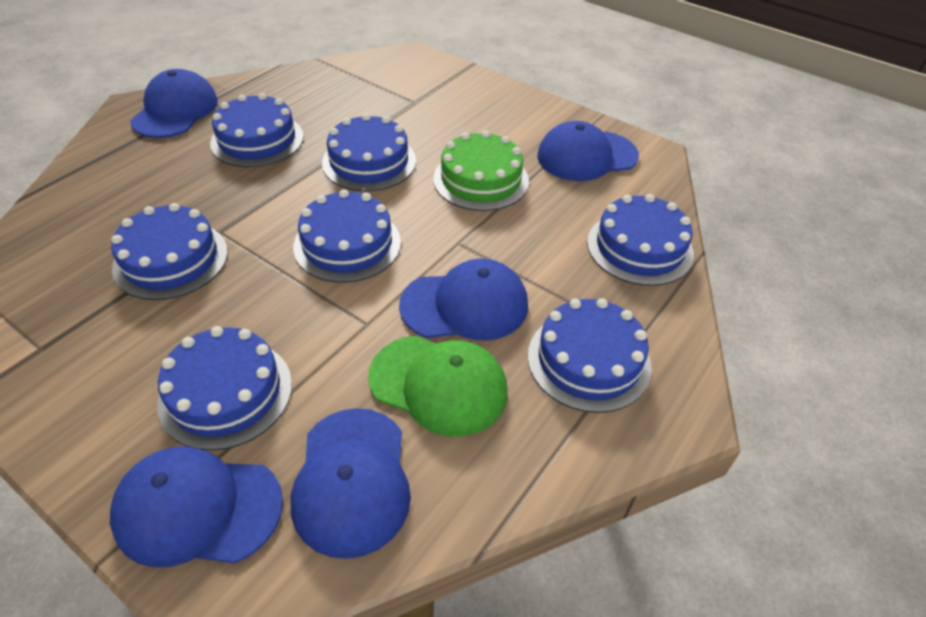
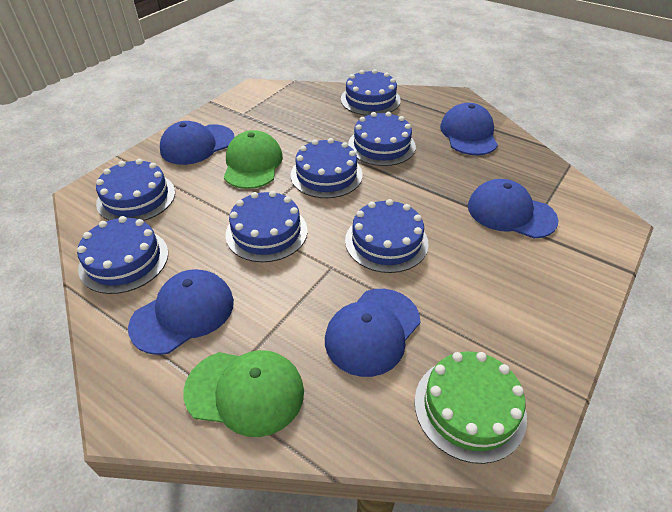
green cap: [368,335,508,437] = 1 -> [183,350,304,437] [224,130,283,189] = 2

